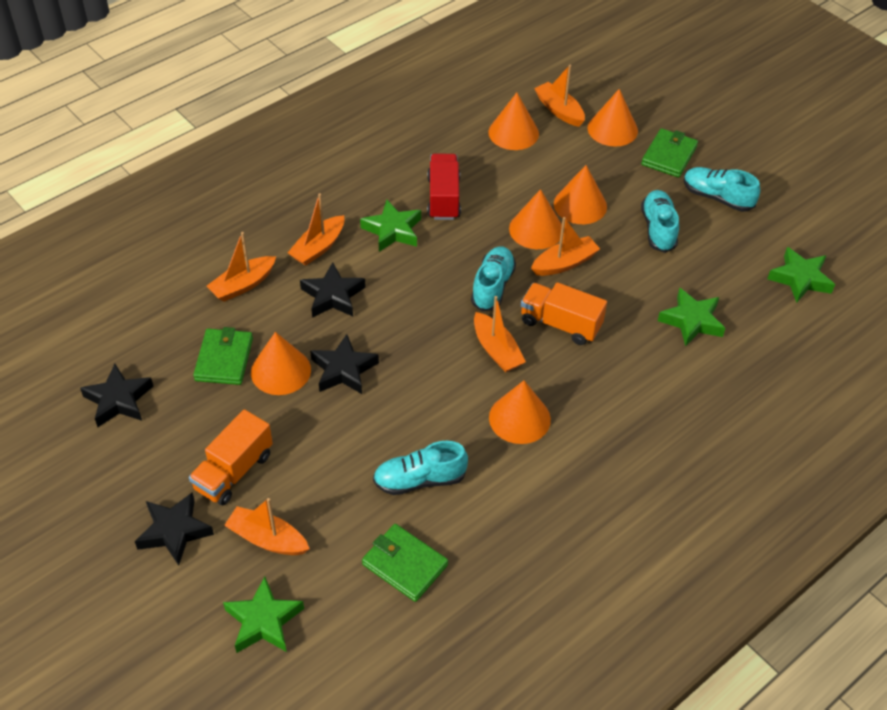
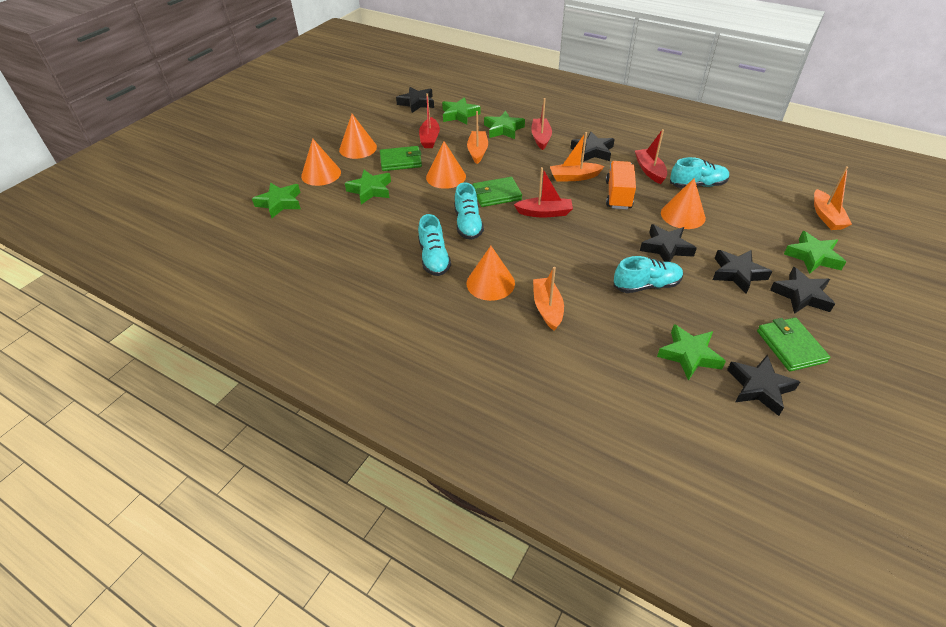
black star: [80,364,153,427] [135,492,214,566] [300,262,366,318] [310,334,379,394] = 4 -> [396,87,434,113] [571,132,615,162] [640,224,697,262] [713,250,772,294] [727,355,800,416] [770,267,835,314] = 6
green star: [223,577,304,653] [360,199,421,252] [658,288,725,347] [768,247,835,303] = 4 -> [252,183,301,218] [345,170,391,204] [442,97,481,124] [484,111,525,139] [657,324,726,381] [784,231,846,274] = 6
orange boat: [207,232,276,302] [224,498,310,555] [288,193,344,265] [474,296,526,372] [531,217,600,276] [534,65,585,127] = 6 -> [467,111,488,164] [533,267,564,331] [550,132,604,181] [814,166,852,230] = 4
orange cone: [251,332,311,395] [488,93,539,150] [489,380,551,444] [509,189,562,249] [554,165,607,224] [588,89,638,147] = 6 -> [301,139,341,186] [339,114,377,159] [426,141,466,189] [467,246,515,301] [661,178,706,229] = 5
orange truck: [189,409,273,505] [521,282,607,345] = 2 -> [606,161,636,209] = 1
red boat: none = 0 -> [419,93,440,148] [514,167,573,218] [531,98,552,150] [635,129,667,184] = 4
red truck: [427,154,461,220] = 1 -> none = 0

